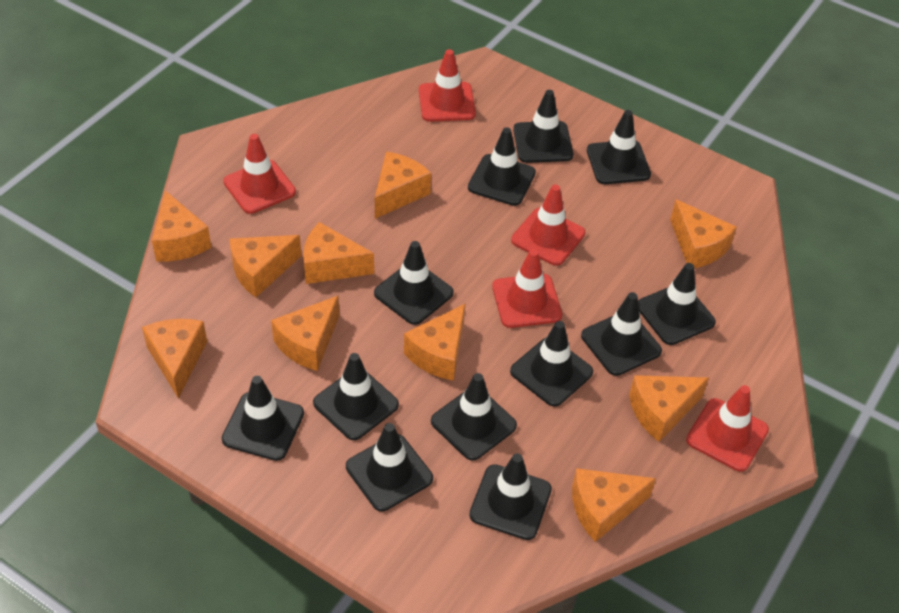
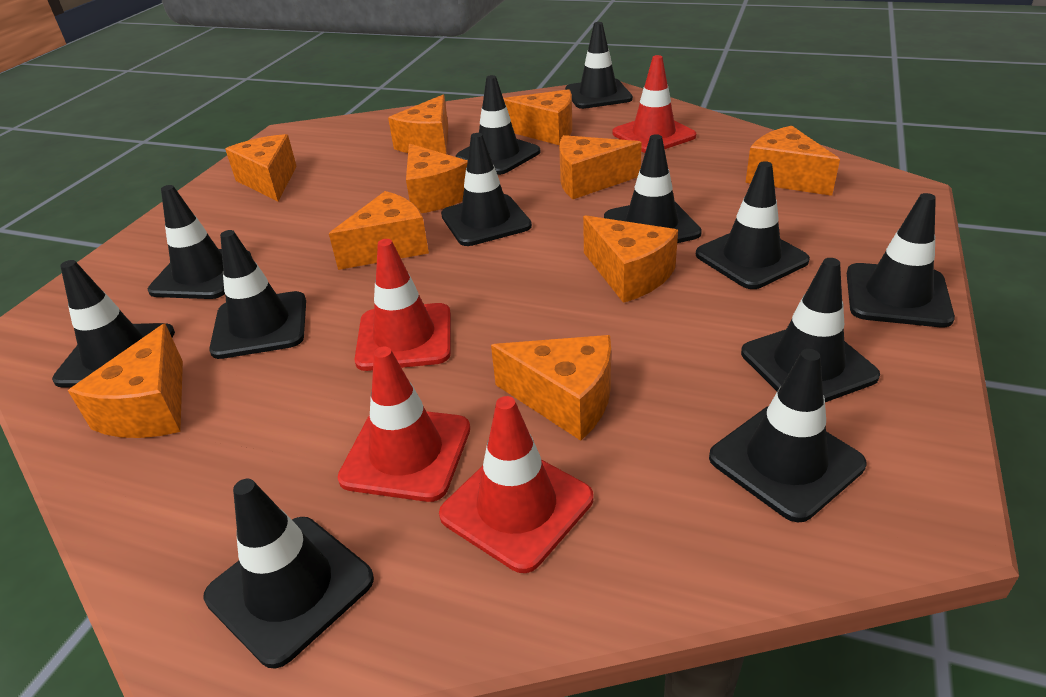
red traffic cone: [223,134,296,214] [419,49,476,122] [492,249,562,328] [511,184,585,266] [686,385,769,472] = 5 -> [338,347,470,502] [355,239,451,371] [439,396,593,573] [612,55,696,153] = 4

